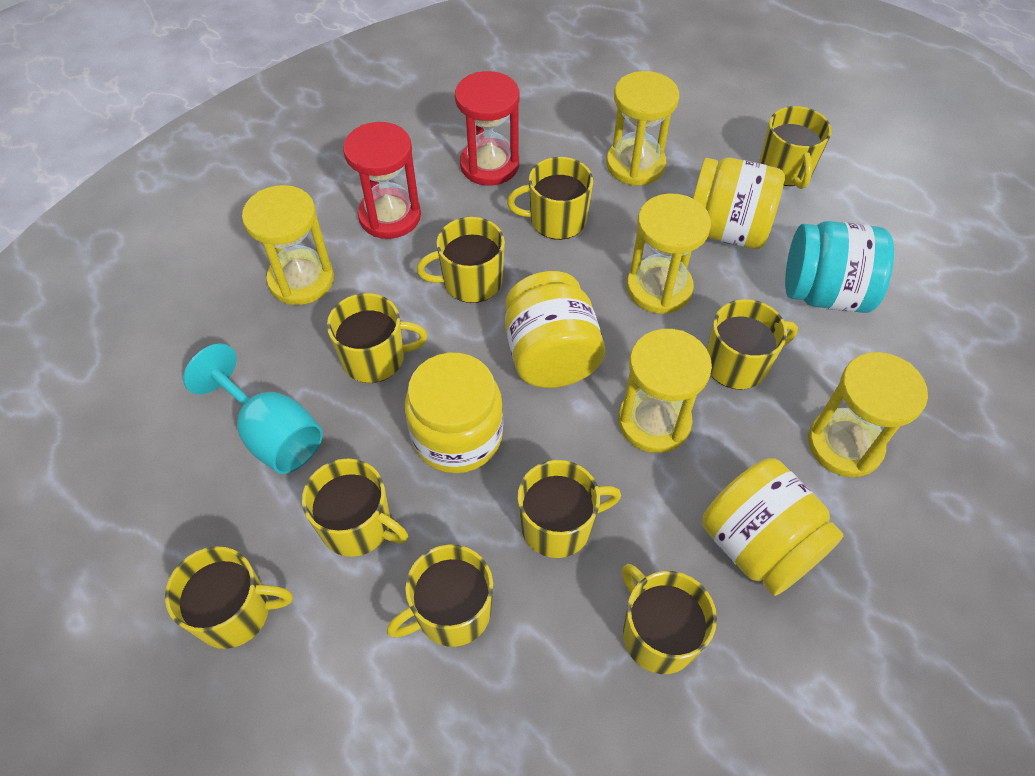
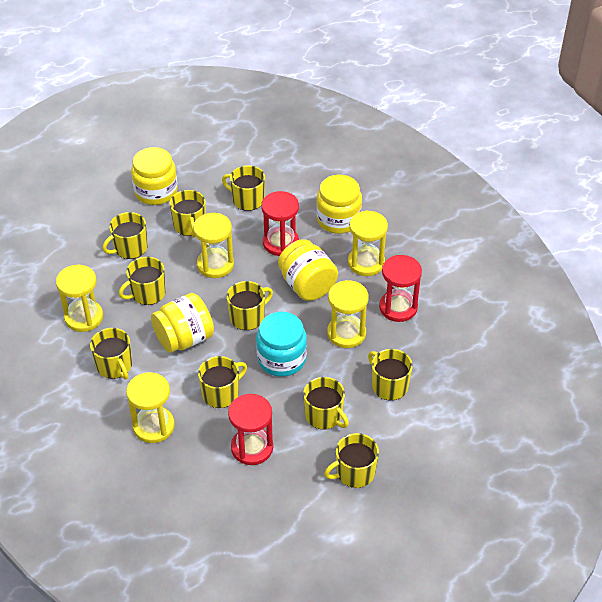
red hourglass: [343,122,421,239] [455,71,519,186] = 2 -> [228,394,273,465] [261,191,299,256] [379,255,422,322] = 3
turquoise goblet: [183,343,323,474] = 1 -> none = 0

